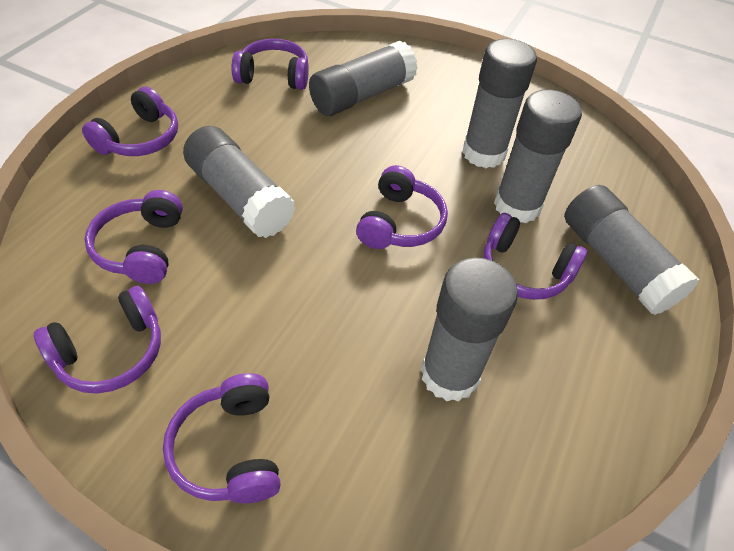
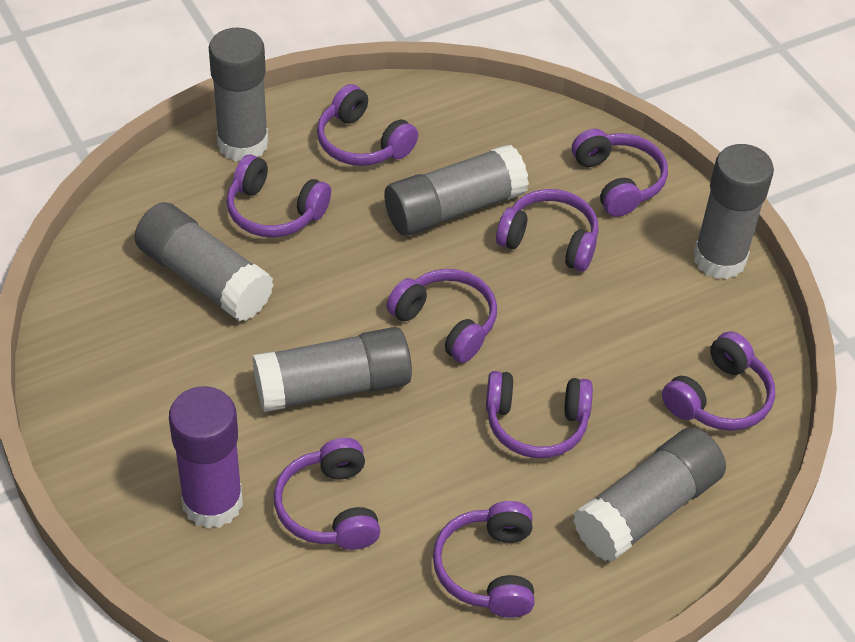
purple glue stick: none = 0 -> [169,386,243,529] = 1
purple headphones: [34,286,161,394] [82,87,178,156] [84,190,183,284] [163,373,281,503] [231,39,309,90] [356,165,448,249] [484,213,587,300] = 7 -> [226,155,331,238] [274,438,380,550] [317,84,418,166] [386,269,497,363] [433,501,535,618] [486,371,593,458] [496,189,599,272] [572,129,668,217] [662,331,775,431] = 9

